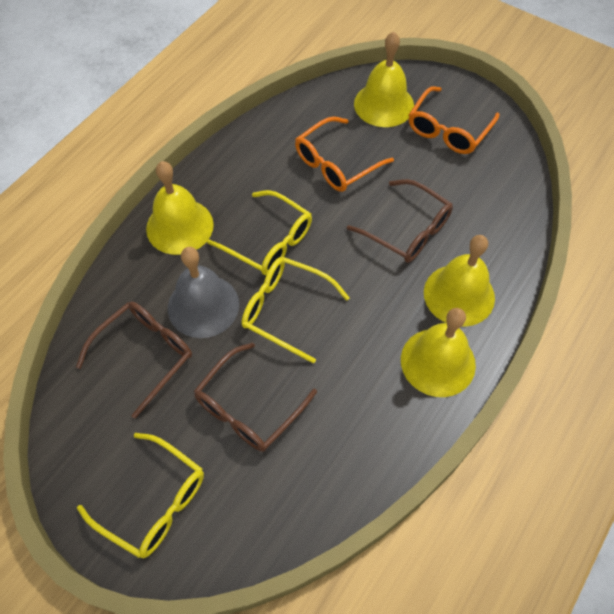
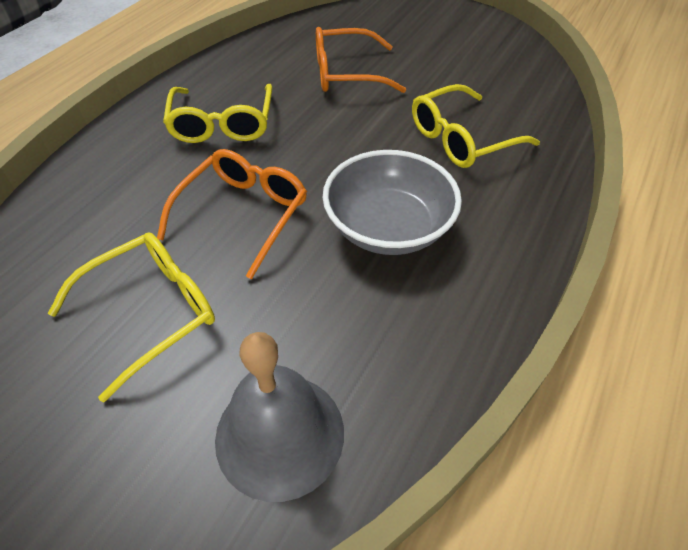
brown glasses: [76,302,192,419] [194,343,317,452] [347,179,453,263] = 3 -> none = 0
grey bowl: none = 0 -> [323,150,462,255] = 1
yellow bell: [146,161,214,255] [354,32,414,127] [401,308,476,397] [424,235,495,327] = 4 -> none = 0

